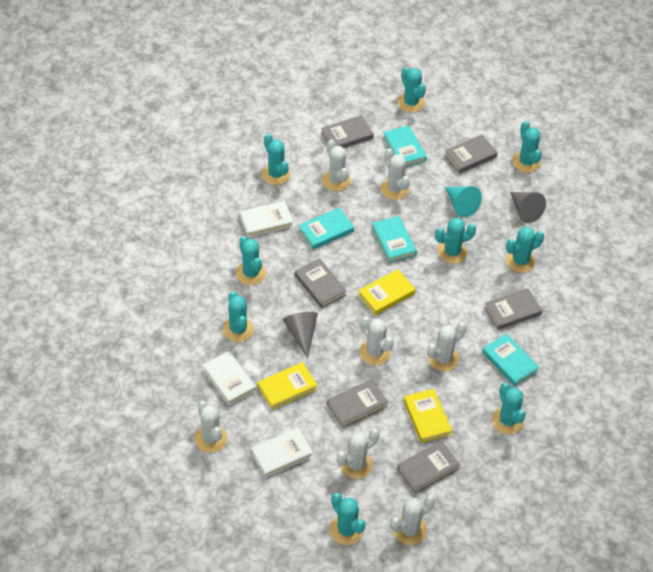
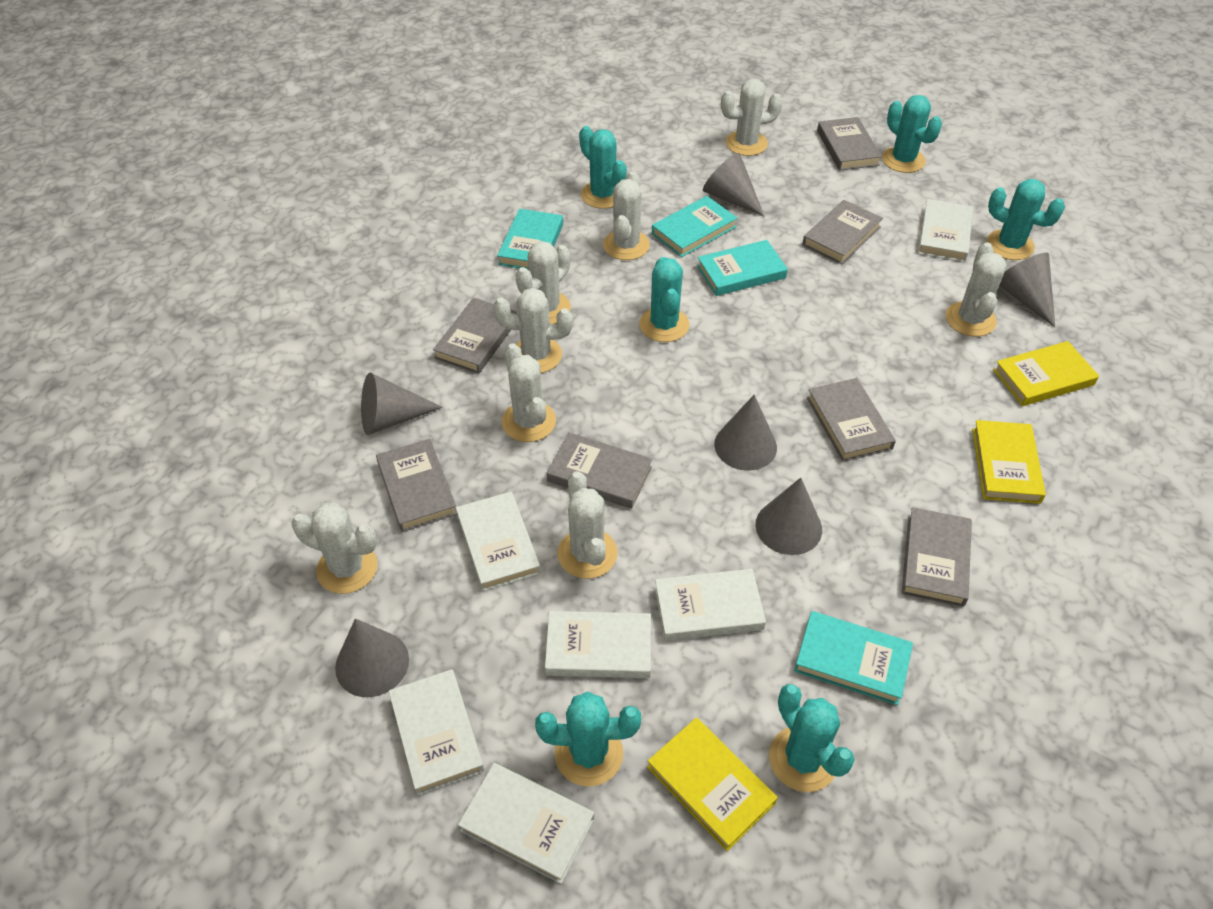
grey book: [295,258,347,308] [321,115,374,148] [327,379,388,428] [397,441,460,493] [444,135,498,174] [484,288,543,330] = 6 -> [376,439,458,532] [433,298,517,374] [547,432,652,509] [802,200,883,265] [807,378,896,462] [817,117,882,171] [902,507,972,607] = 7
grey cone: [283,312,318,359] [510,192,546,223] = 2 -> [335,618,409,697] [361,373,443,435] [703,153,765,217] [714,395,777,471] [756,478,822,555] [999,253,1055,327] = 6
turquoise cactus: [223,291,254,342] [236,236,266,285] [262,134,291,185] [330,493,366,545] [397,67,426,113] [435,218,476,264] [492,382,526,434] [506,227,544,273] [513,121,542,173] = 9 -> [535,692,641,787] [579,126,627,209] [639,257,689,342] [769,684,855,792] [882,95,942,173] [987,179,1065,260] = 6
turquoise cone: [445,186,482,217] = 1 -> none = 0
white book: [202,351,256,405] [240,201,293,237] [251,428,313,478] = 3 -> [389,669,484,795] [456,492,541,591] [458,763,594,884] [545,611,651,678] [655,569,766,641] [918,199,973,262] = 6
white cactus: [195,400,228,452] [322,139,351,191] [337,429,379,479] [359,316,394,365] [381,148,410,200] [390,495,435,545] [427,322,467,371] = 7 -> [291,503,378,594] [493,288,573,373] [502,343,556,442] [515,241,571,324] [557,471,618,579] [603,171,650,260] [721,79,782,156] [946,242,1007,336] = 8

